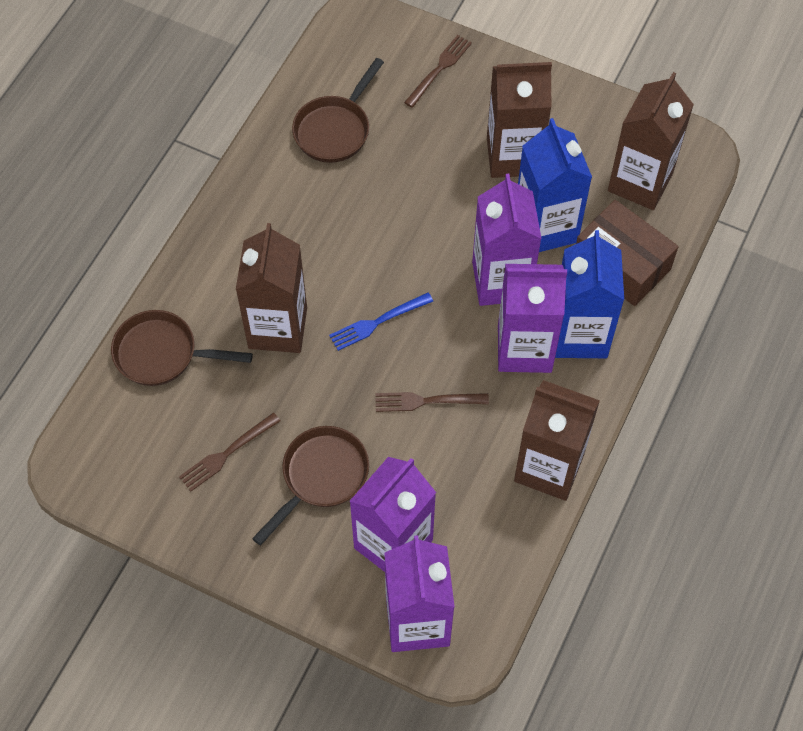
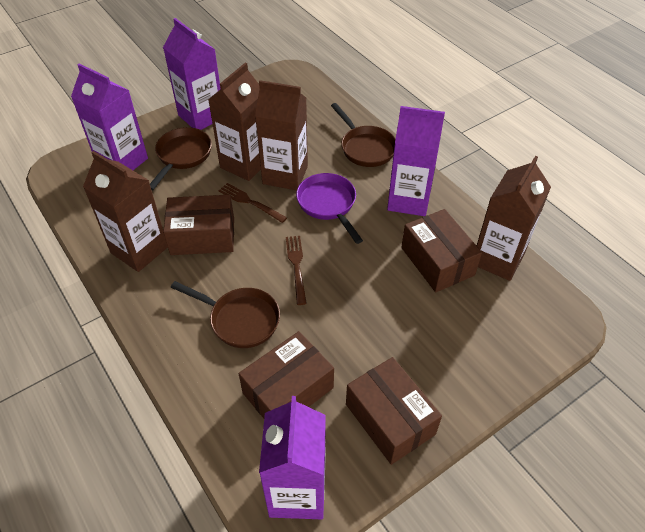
blue carton: [518,118,592,252] [555,230,624,358] = 2 -> none = 0
blue fork: [329,293,433,351] = 1 -> none = 0
brown box: [576,200,679,306] = 1 -> [163,195,234,255] [239,331,334,418] [346,357,442,465] [401,209,482,292] = 4
brown fork: [179,412,281,492] [375,392,489,412] [404,35,472,108] = 3 -> [218,183,287,223] [286,236,307,305] = 2
purple pan: none = 0 -> [296,173,363,244] = 1

